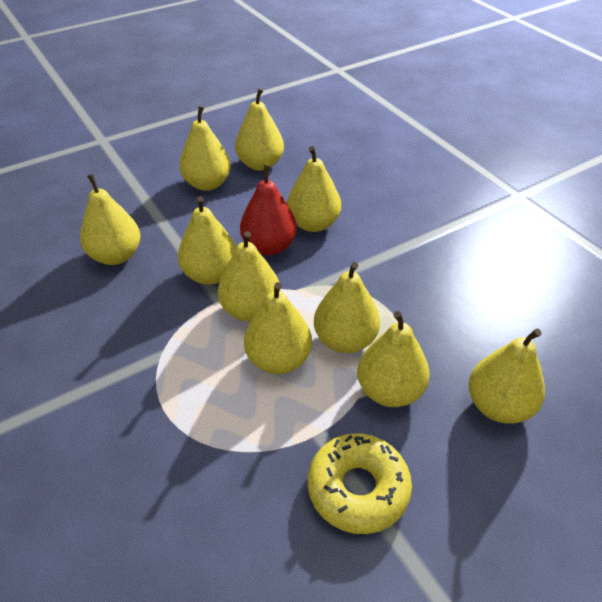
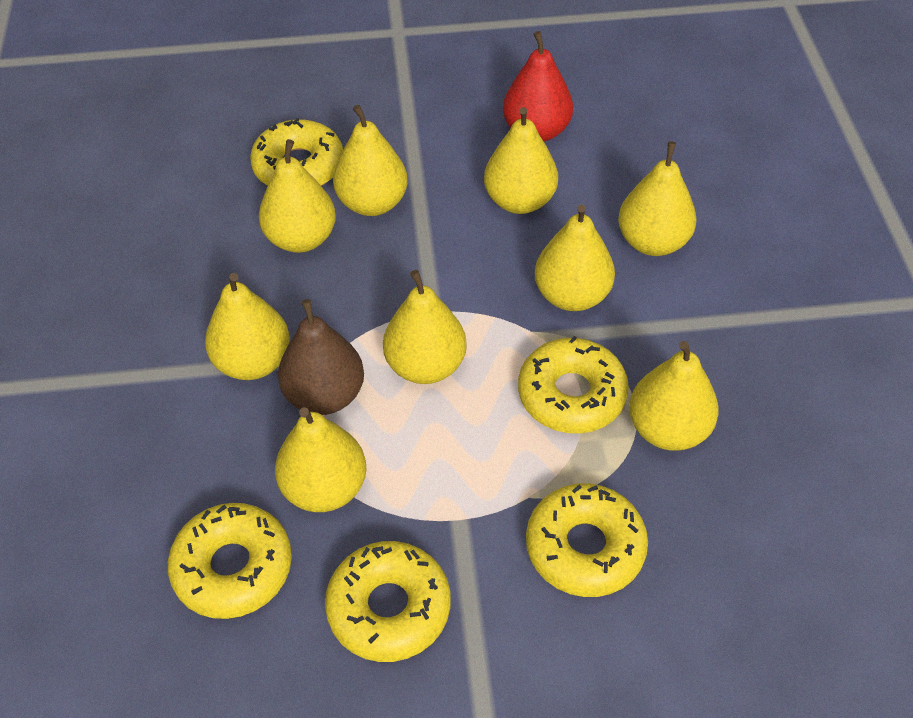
brown pear: none = 0 -> [278,299,364,415] = 1
yellow donut: [308,433,412,534] = 1 -> [168,503,292,619] [250,118,343,186] [325,541,450,662] [518,336,629,433] [526,483,648,597] = 5
yellow pear: [80,174,141,265] [178,196,236,285] [179,105,231,191] [218,231,281,322] [235,88,284,171] [244,282,312,374] [287,146,341,232] [314,262,380,353] [357,311,430,407] [469,328,545,423] = 10 -> [205,273,290,380] [259,139,336,253] [275,407,367,512] [333,105,408,216] [383,270,467,384] [484,107,558,214] [535,204,615,311] [618,142,697,256] [629,341,719,451] = 9

